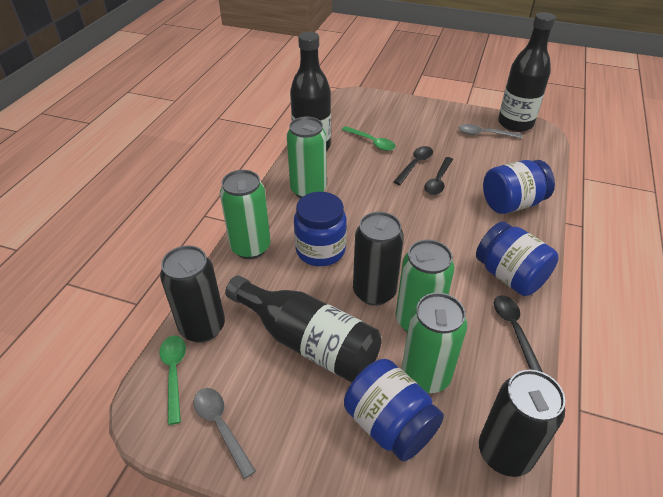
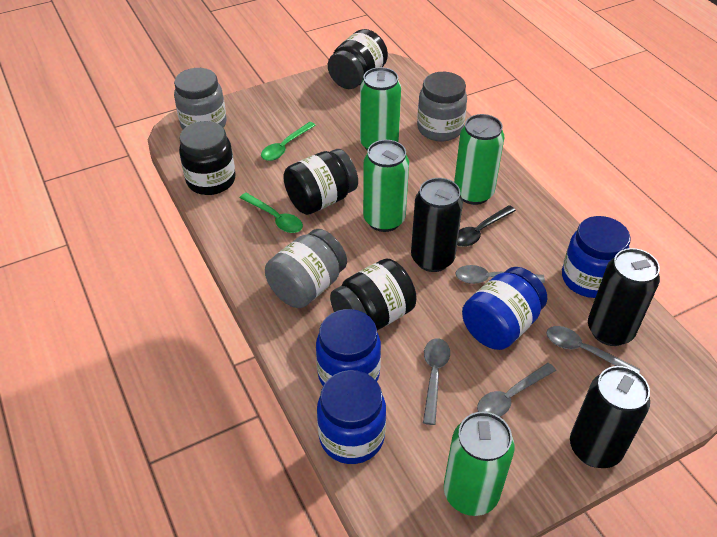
black bottle: [225,275,382,383] [290,32,331,151] [498,12,556,132] = 3 -> none = 0
black jar: none = 0 -> [179,121,236,195] [283,149,358,215] [328,29,388,89] [330,259,417,331] = 4
black spoon: [393,146,433,185] [424,157,453,195] [494,295,543,372] = 3 -> [457,205,516,247] = 1
grey jar: none = 0 -> [174,68,226,129] [265,229,347,308] [417,72,467,142] = 3
grey spoon: [194,388,256,479] [459,124,522,139] = 2 -> [423,338,450,425] [455,265,545,284] [477,363,556,417] [546,326,641,373] = 4

